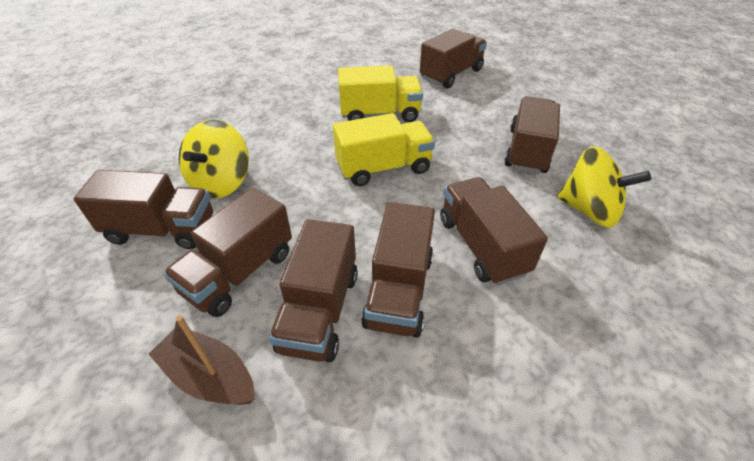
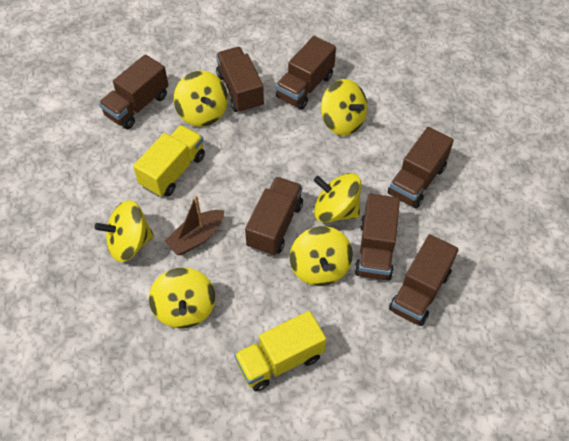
yellow spinning top: [179,120,249,199] [557,146,651,228] = 2 -> [95,200,154,262] [149,268,215,329] [174,71,228,127] [290,226,353,286] [314,173,361,223] [321,79,367,136] = 6

